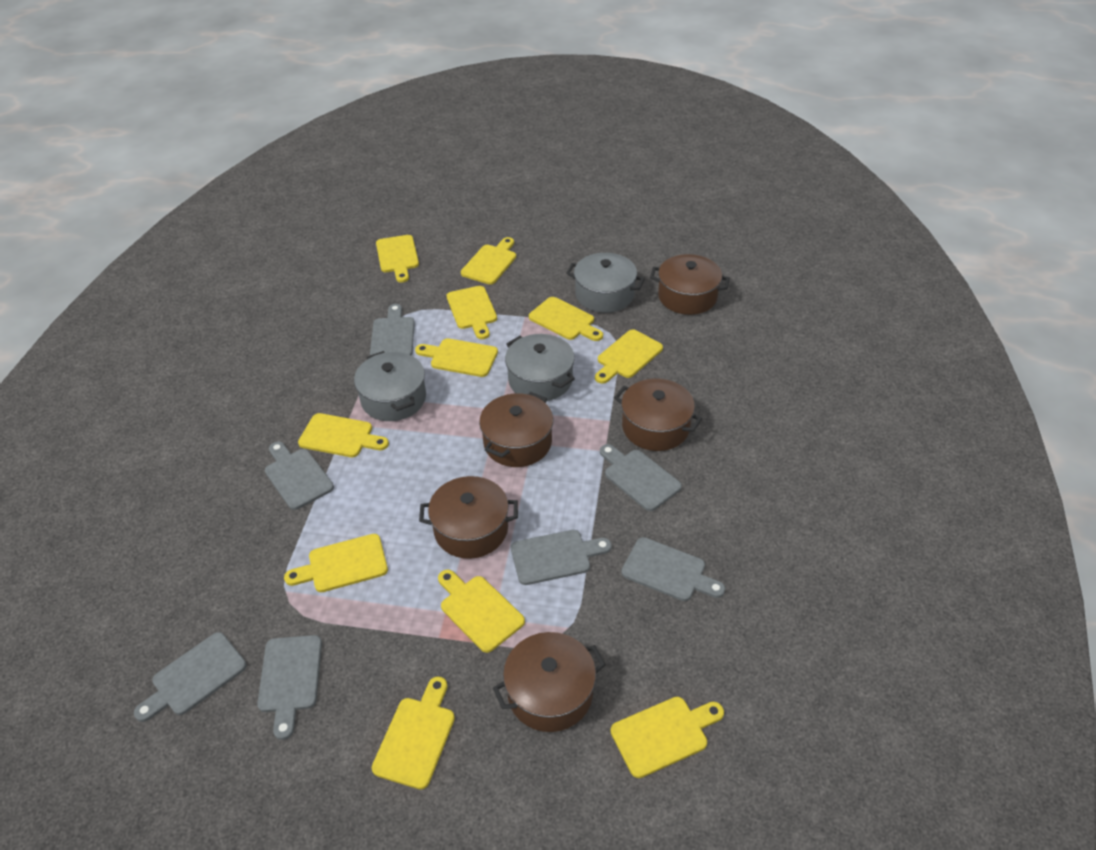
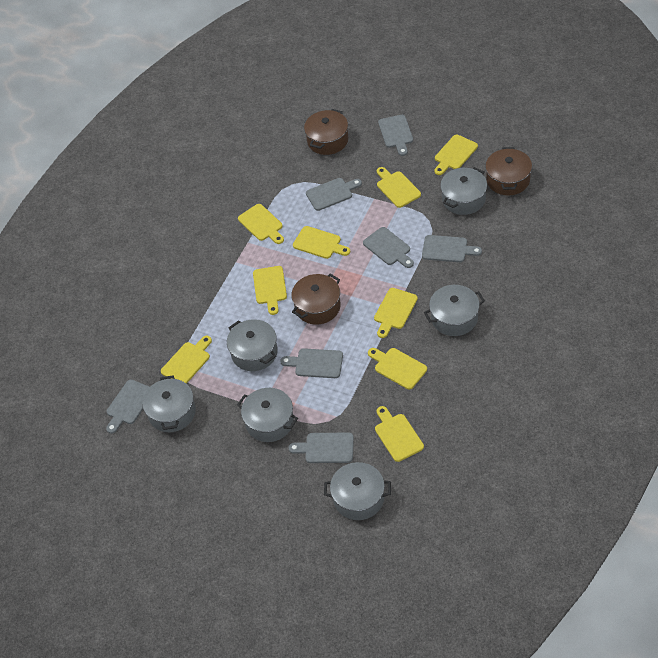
brown pot: [419,476,518,559] [479,392,553,467] [493,632,606,732] [614,378,702,451] [650,254,730,315] = 5 -> [291,274,341,325] [304,109,348,155] [485,147,532,195] = 3
grey pot: [354,351,426,421] [505,334,575,401] [566,253,645,313] = 3 -> [142,375,196,432] [227,319,278,371] [237,388,298,442] [324,462,391,520] [424,285,485,336] [440,167,487,215] = 6
yellow cutting board: [284,534,388,592] [298,413,389,457] [372,677,455,790] [376,235,419,283] [415,338,498,377] [438,570,525,653] [447,286,497,339] [461,237,516,285] [529,297,603,341] [595,329,663,384] [610,697,724,778] = 11 -> [161,336,212,384] [238,204,284,244] [253,266,287,315] [293,226,350,259] [368,348,427,390] [374,288,418,338] [375,406,424,462] [377,167,421,208] [434,135,478,175] = 9

